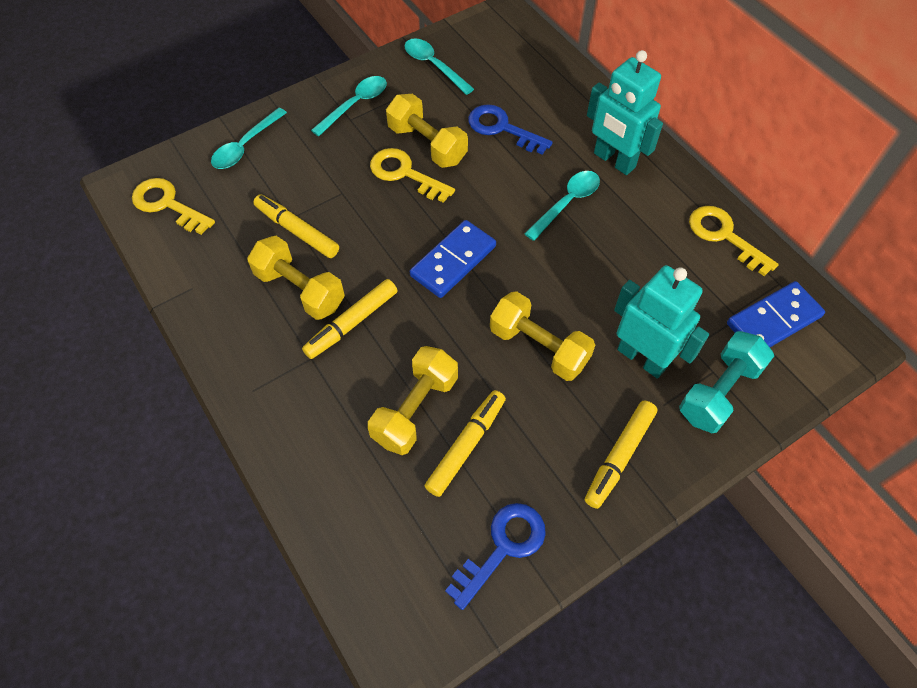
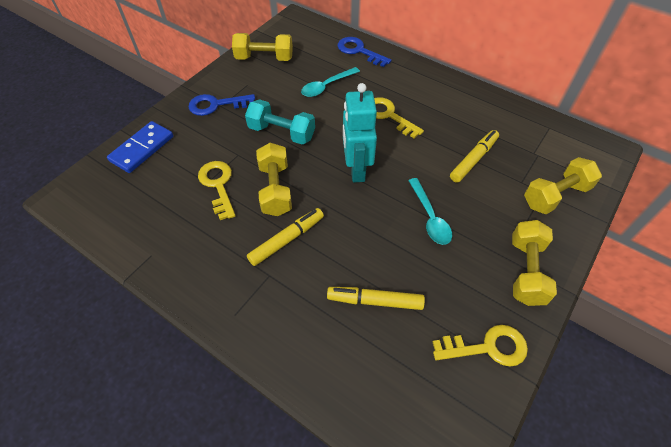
blue domino: [410,220,496,298] [727,281,825,347] = 2 -> [107,121,173,173] = 1
turquoise robot: [587,50,663,175] [614,265,709,378] = 2 -> [343,83,377,182] = 1
turquoise spoon: [211,108,287,169] [311,76,387,136] [404,38,474,95] [524,171,600,241] = 4 -> [301,67,360,97] [408,178,452,245] = 2
yellow marker: [253,194,339,258] [302,279,398,359] [425,390,506,497] [585,401,657,509] = 4 -> [247,208,324,266] [327,287,425,310] [450,130,499,183] = 3

